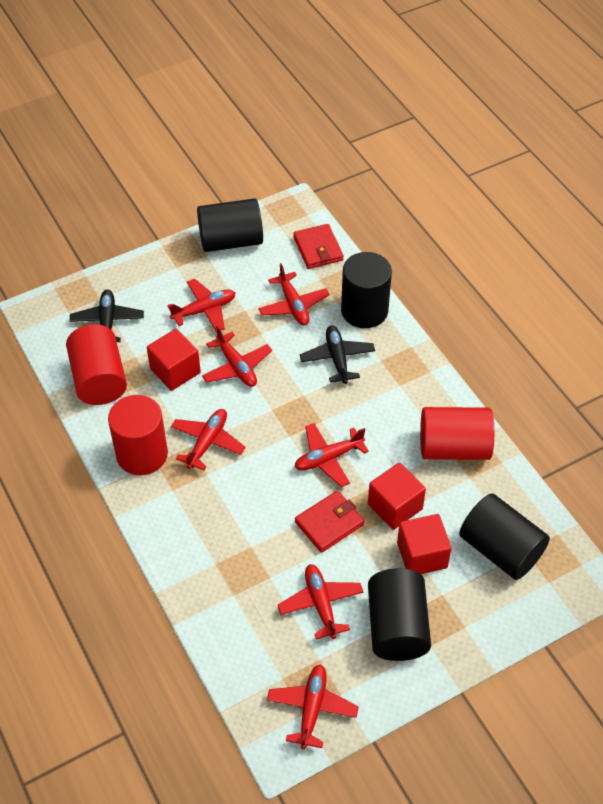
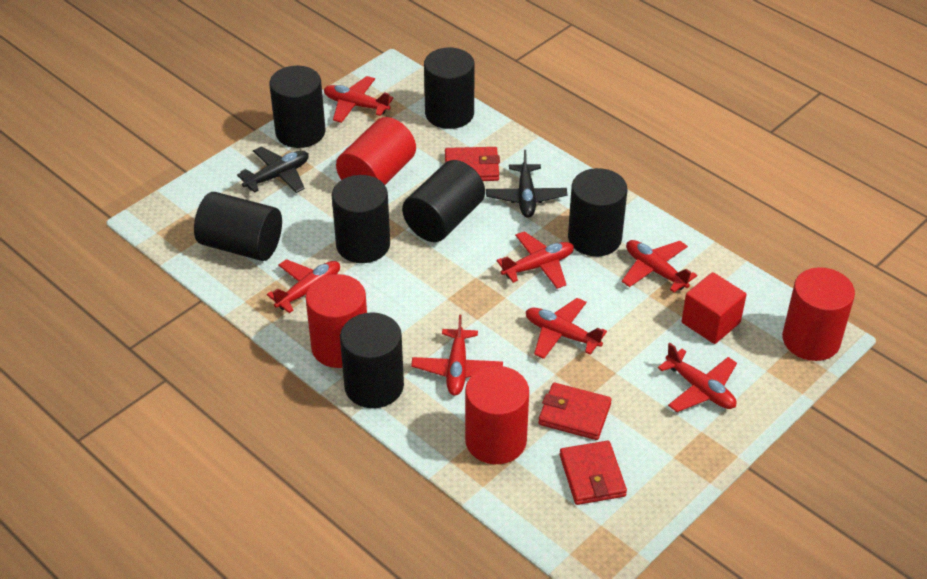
black cylinder: [197,198,263,252] [341,252,392,328] [368,568,431,661] [459,494,550,580] = 4 -> [194,192,282,261] [269,66,325,148] [332,175,390,263] [340,312,404,408] [402,160,485,242] [424,48,475,129] [568,168,627,256] = 7
red cube: [147,329,201,391] [368,463,426,530] [397,514,452,574] = 3 -> [682,272,746,344] = 1
red cylinder: [66,324,127,405] [108,395,168,475] [420,407,494,460] = 3 -> [306,274,367,368] [336,117,416,185] [465,366,529,464] [782,267,855,361] = 4
red wallet: [293,224,344,269] [295,490,365,553] = 2 -> [445,147,500,181] [538,383,612,440] [560,440,627,505] = 3

